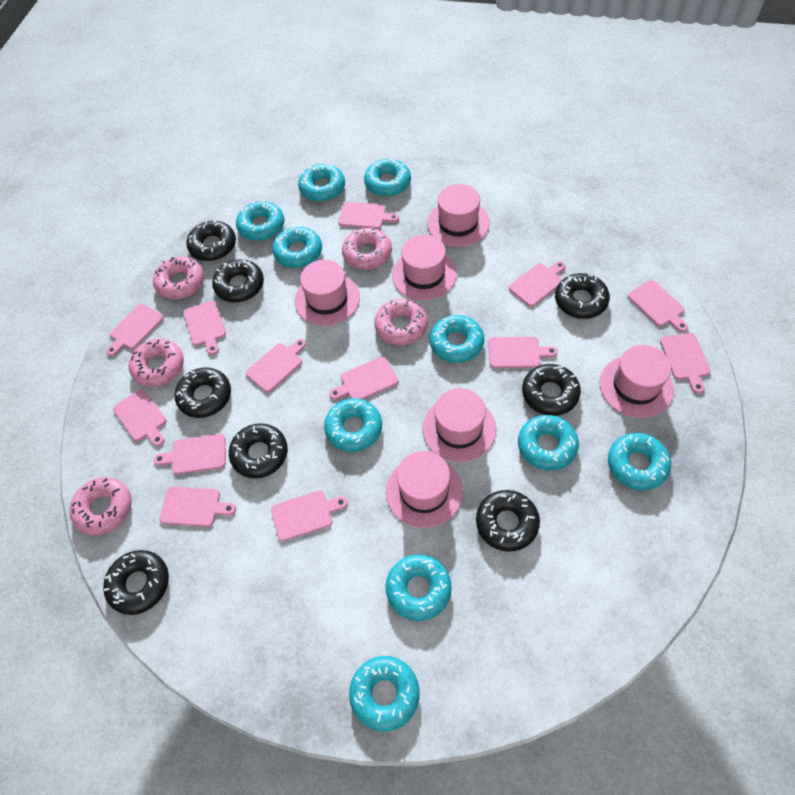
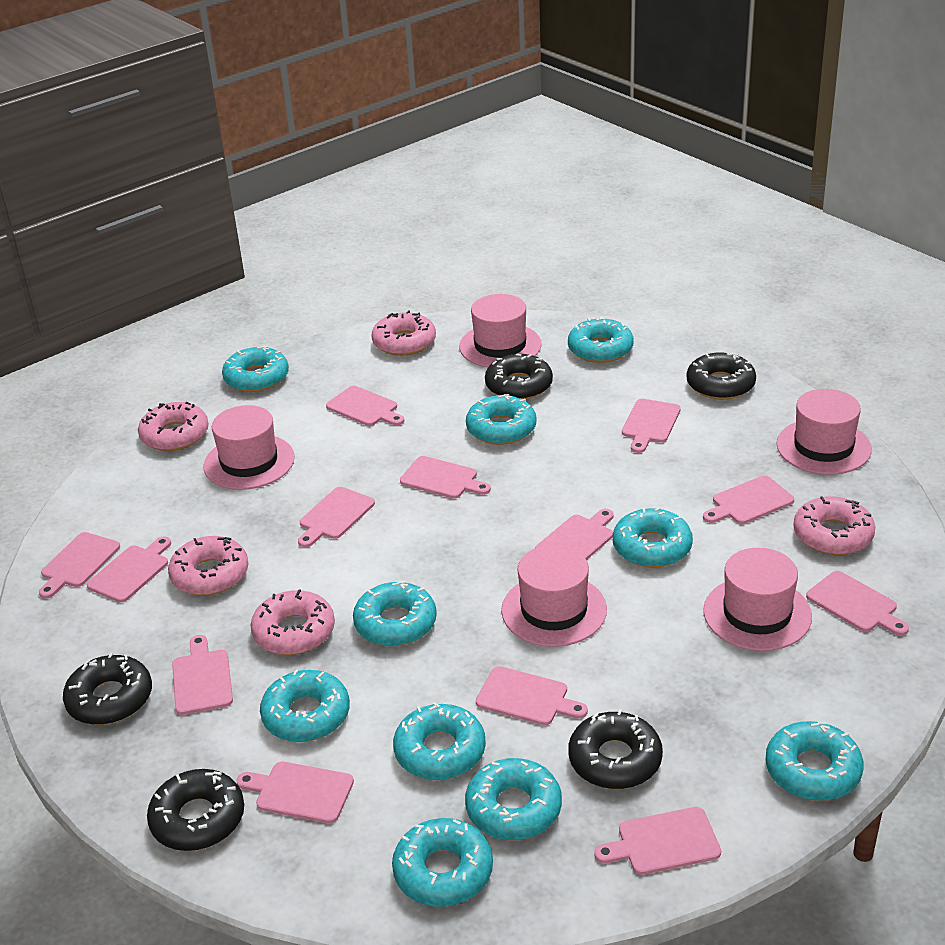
black donut: [103,550,169,615] [175,367,231,418] [186,220,236,261] [212,259,264,302] [229,423,288,478] [476,490,540,552] [522,364,581,416] [555,273,610,319] = 8 -> [63,652,152,725] [147,769,244,851] [485,354,553,400] [568,709,663,789] [687,353,756,400] = 5
pink hat: [295,260,360,326] [386,451,463,528] [392,235,457,300] [422,388,496,462] [427,184,490,247] [600,345,674,418] = 6 -> [203,405,295,490] [459,294,542,367] [501,545,607,647] [703,548,812,651] [776,389,872,475] = 5

